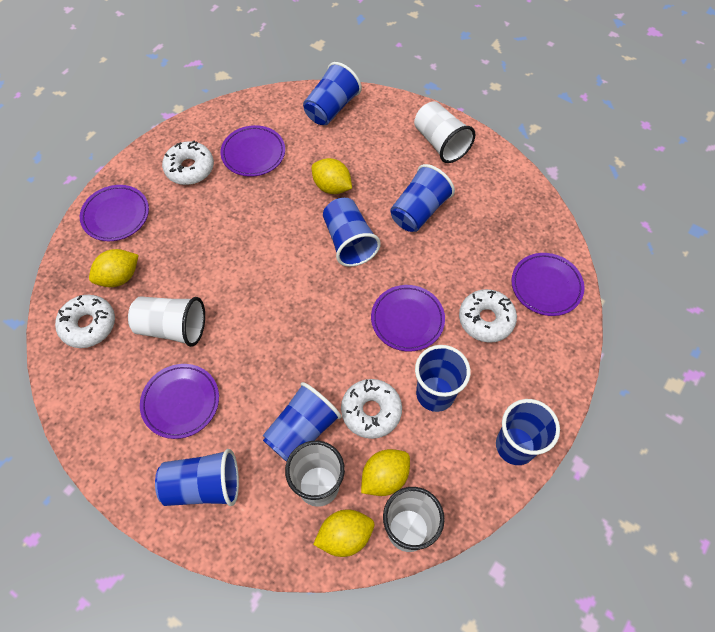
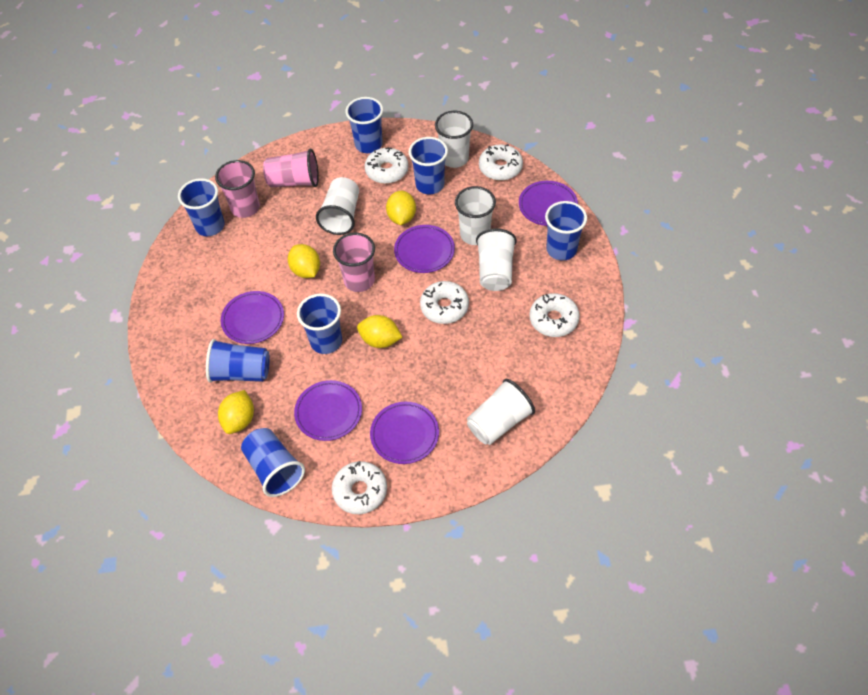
pink cup: none = 0 -> [215,160,260,218] [263,149,319,187] [333,233,375,292] = 3
white cup: [128,296,205,347] [285,441,345,507] [383,487,445,552] [414,101,476,163] = 4 -> [316,177,359,235] [435,111,473,168] [455,186,496,245] [467,379,535,445] [476,228,517,291] = 5
white donut: [55,295,115,348] [162,141,214,185] [341,379,402,439] [459,289,517,343] = 4 -> [332,461,387,514] [365,147,409,184] [420,281,469,324] [479,144,523,181] [530,293,580,337] = 5

